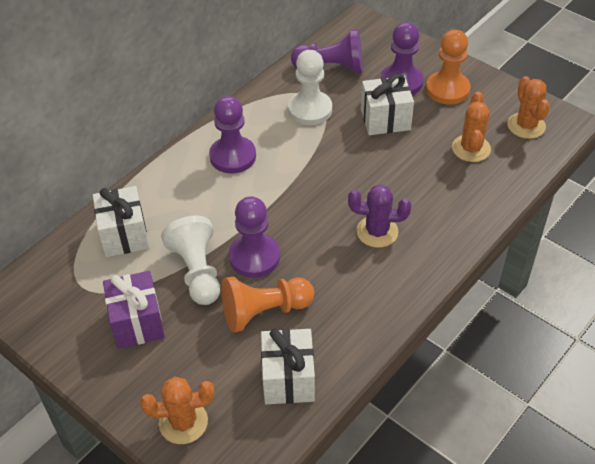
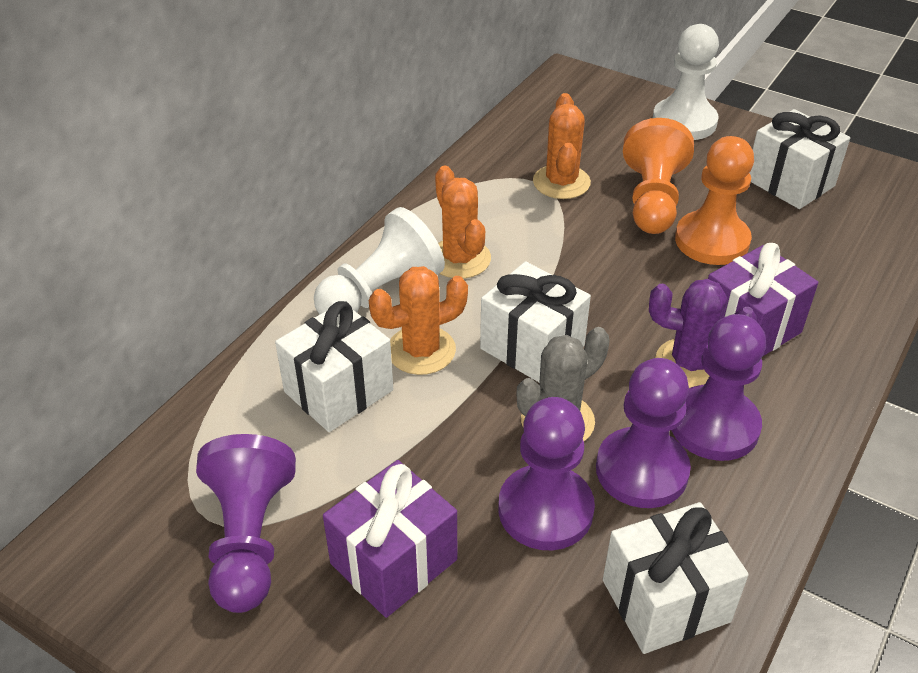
grey cactus: none = 0 -> [517,327,610,441] = 1
purple gift: [103,271,165,349] = 1 -> [323,460,457,618] [708,243,818,357] = 2
white gift: [93,186,149,257] [261,329,315,404] [361,74,414,135] = 3 -> [275,301,393,432] [480,261,591,382] [603,502,749,654] [750,109,850,209] = 4

